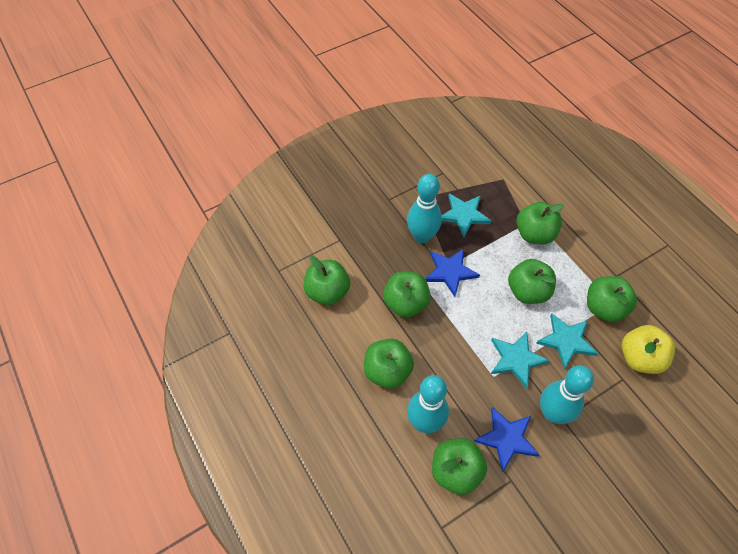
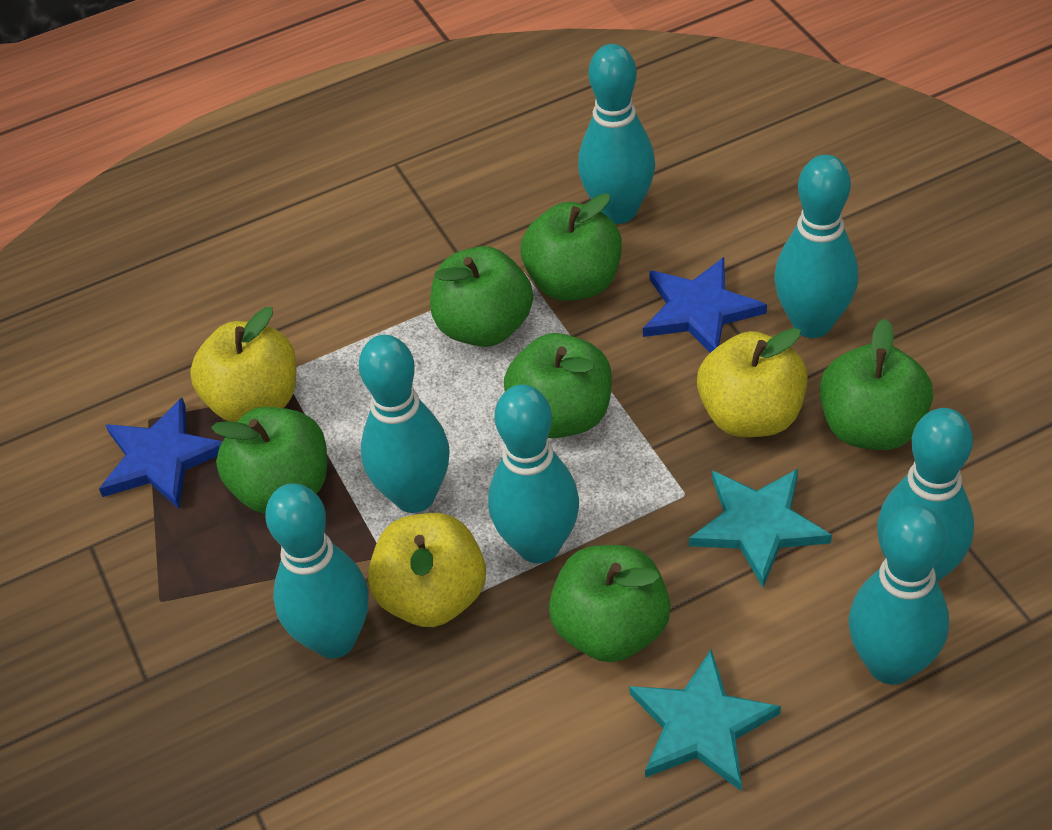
green apple: [304,256,350,305] [364,339,414,389] [383,271,431,317] [432,438,487,495] [508,259,556,304] [516,202,564,245] [587,276,637,322] = 7 -> [211,407,327,514] [430,246,533,347] [504,333,612,438] [521,193,622,301] [549,545,671,662] [820,319,933,450] = 6
turquoise bowling pin: [407,174,442,243] [407,375,449,433] [540,365,594,424] = 3 -> [265,483,369,658] [359,335,450,513] [488,384,579,563] [578,44,655,224] [774,155,858,338] [849,505,949,685] [877,408,974,582] = 7
turquoise star: [442,194,491,237] [491,332,550,389] [536,314,598,369] = 3 -> [629,649,781,791] [689,469,832,587] = 2
yellow apple: [622,325,675,374] = 1 -> [190,307,296,422] [368,513,486,627] [697,328,808,437] = 3

